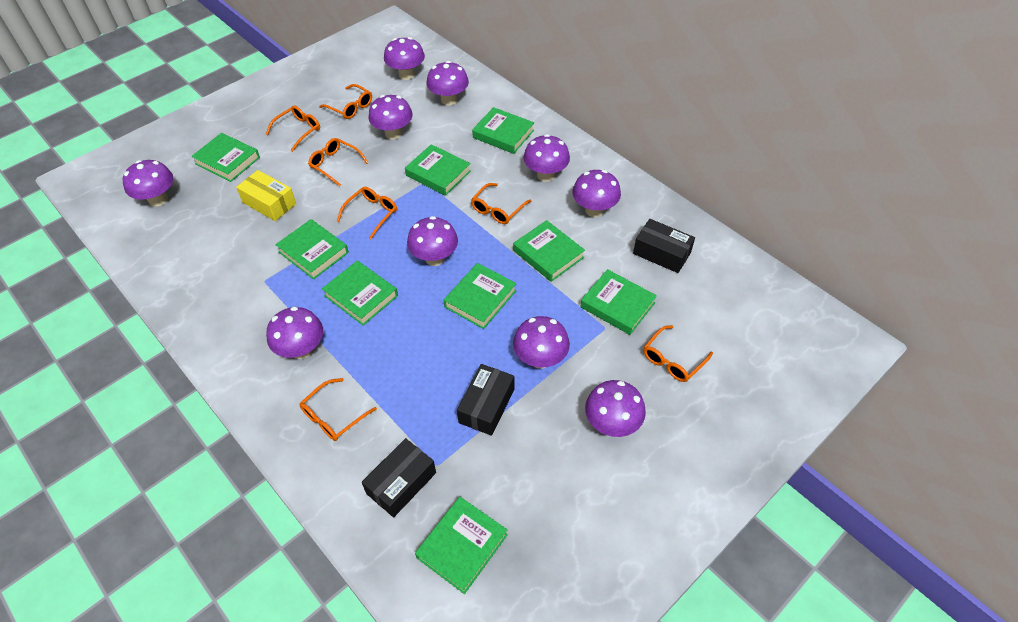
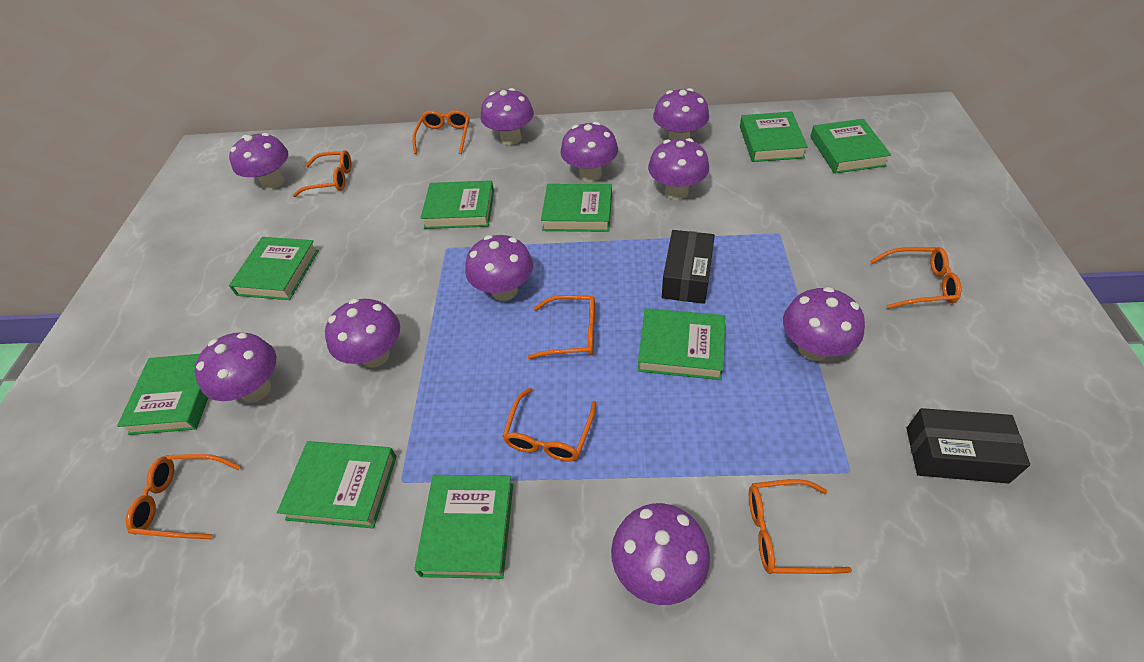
black box: [362,438,436,517] [457,364,514,436] [633,219,695,273] = 3 -> [662,230,715,304] [906,408,1030,484] = 2
yellow box: [236,170,296,221] = 1 -> none = 0

